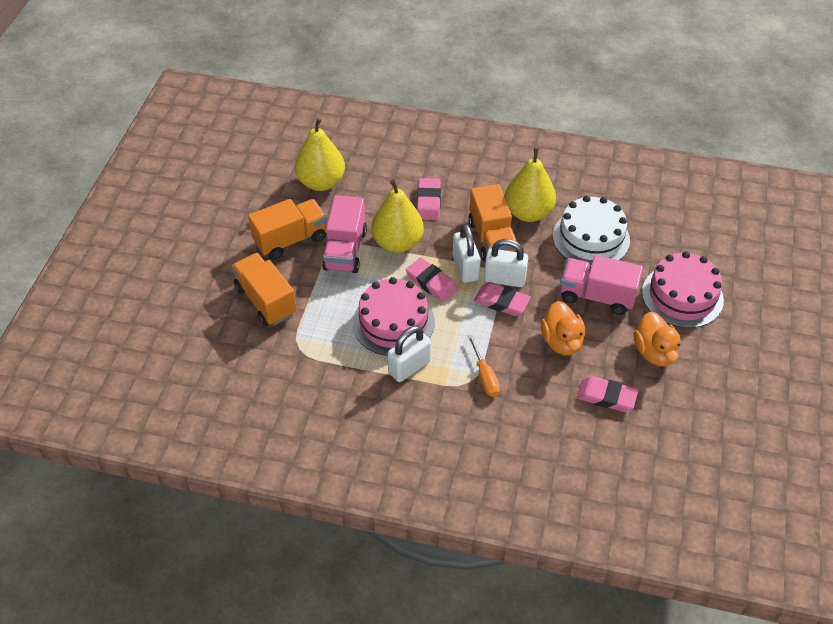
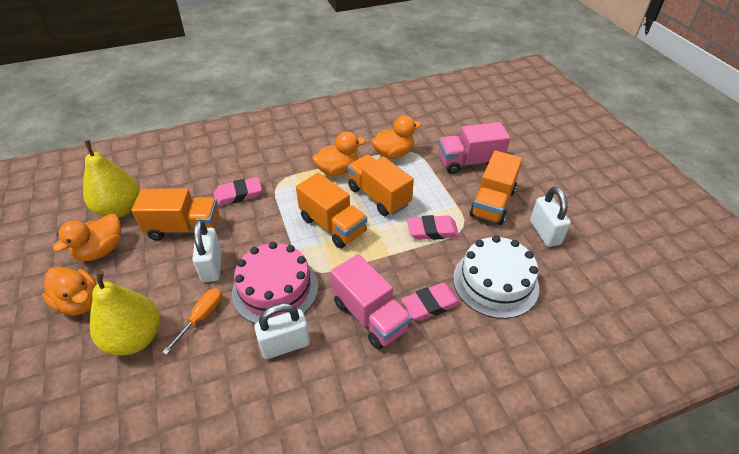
orange duck: [541,301,585,355] [634,311,681,366] = 2 -> [42,266,97,315] [53,214,121,261] [312,131,366,176] [371,115,422,159] = 4
orange truck: [232,253,297,326] [248,199,327,260] [468,184,517,262] = 3 -> [132,189,219,241] [296,173,367,248] [347,155,414,216] [470,150,522,225] = 4
pink cake: [353,277,435,356] [642,251,724,328] = 2 -> [232,242,318,324] = 1
pink eraser: [406,258,458,302] [417,178,441,220] [474,282,531,316] [577,376,639,412] = 4 -> [214,177,262,206] [401,283,461,321] [407,215,459,240] = 3
yellow pear: [295,118,345,191] [372,179,424,253] [505,147,556,222] = 3 -> [83,140,140,218] [90,270,160,356] = 2

